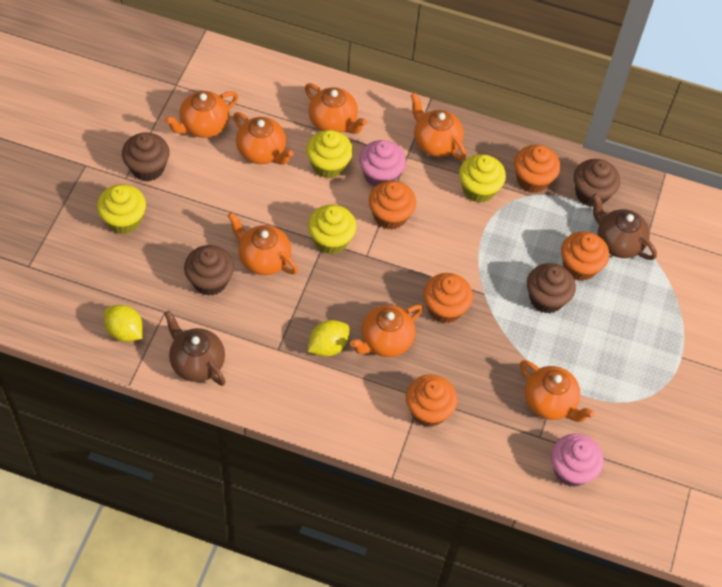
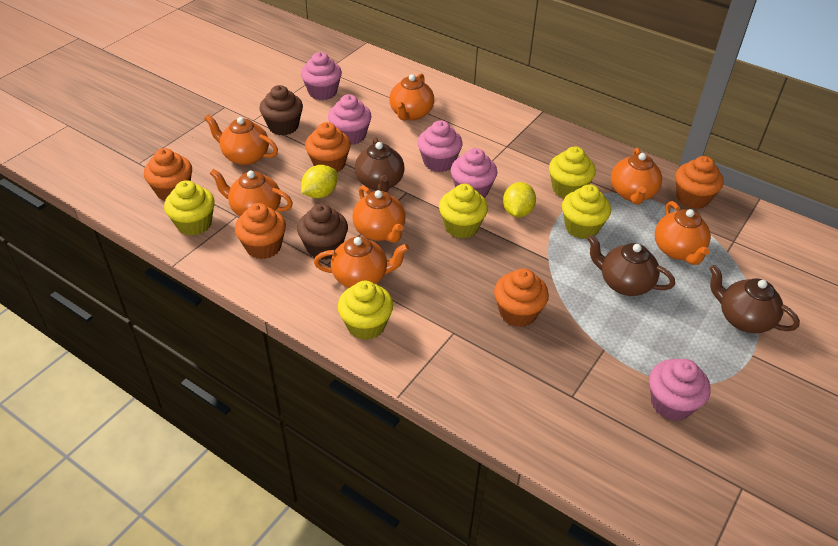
brown cupcake: [122,133,170,182] [184,245,234,296] [527,263,576,313] [574,159,620,207] = 4 -> [259,85,303,135] [297,204,348,260] = 2
brown teapot: [164,311,226,386] [592,194,657,260] = 2 -> [355,137,405,192] [587,235,675,296] [709,265,800,333] = 3
pink cupcake: [359,140,406,187] [551,434,604,487] = 2 -> [301,52,342,100] [328,94,372,145] [417,120,463,172] [451,148,497,198] [649,359,711,421] = 5
yellow cupcake: [97,184,146,234] [306,130,353,179] [308,204,356,254] [459,154,506,203] = 4 -> [164,180,215,236] [338,281,393,340] [439,184,488,238] [549,147,596,198] [562,184,611,239] = 5

